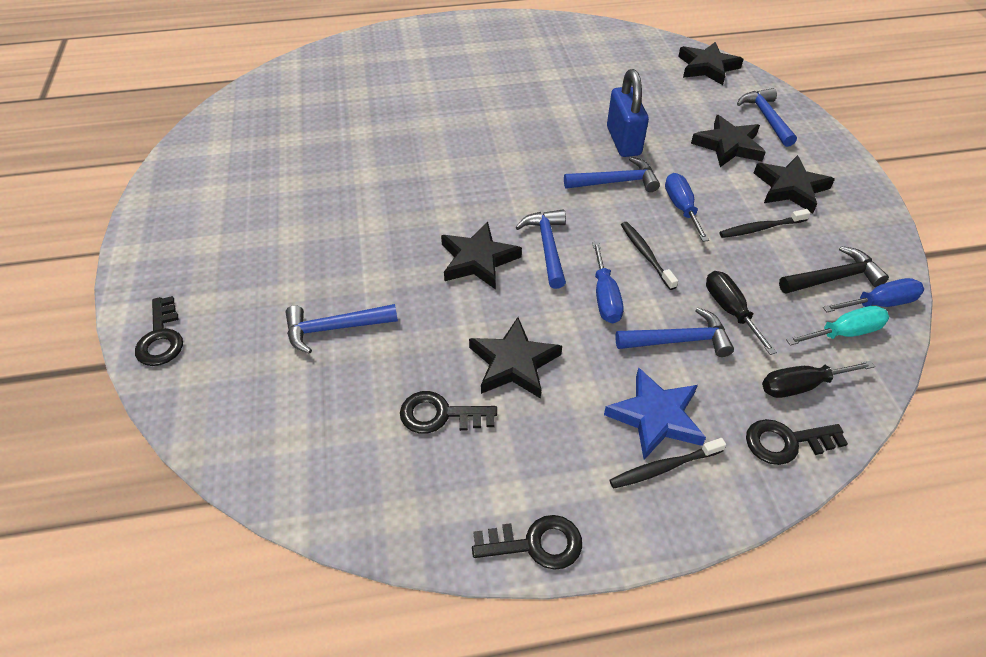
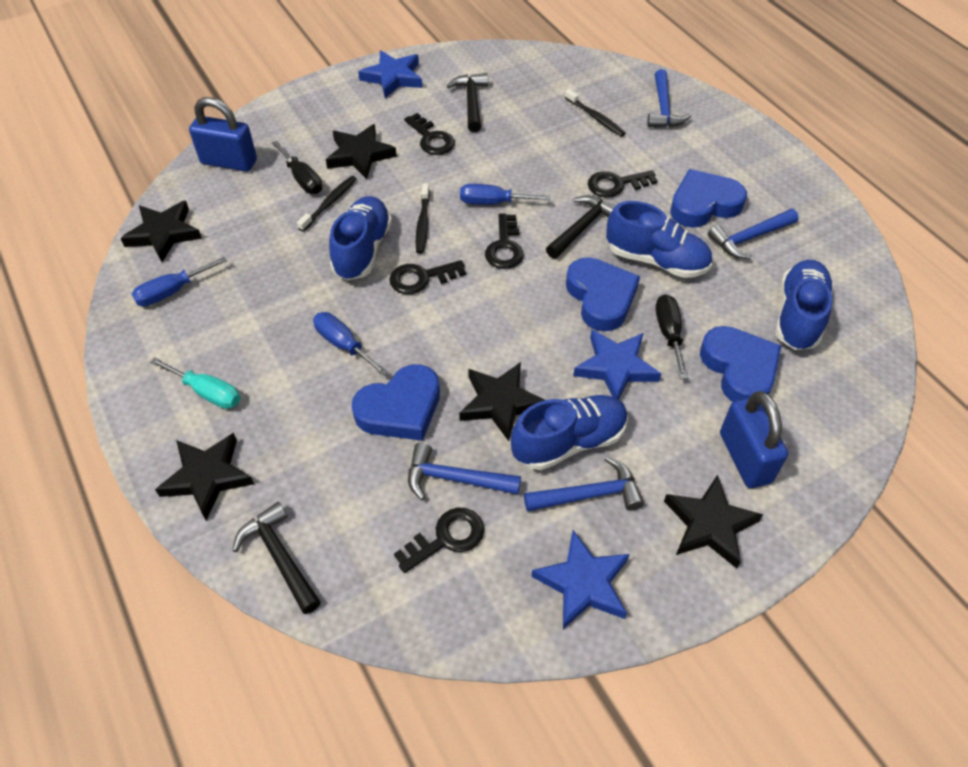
black hammer: [779,246,889,294] = 1 -> [233,502,321,614] [447,73,488,132] [546,195,615,259] = 3
black key: [135,296,183,366] [400,391,497,434] [472,515,582,570] [746,419,848,465] = 4 -> [389,260,466,294] [394,508,484,573] [404,113,455,155] [485,213,524,269] [588,170,658,198] = 5
blue hammer: [285,304,398,354] [516,209,566,289] [564,157,660,192] [615,307,734,357] [737,88,797,147] = 5 -> [408,442,521,500] [524,457,644,512] [647,69,691,127] [708,209,799,259] = 4
blue heart: none = 0 -> [352,364,440,441] [566,257,640,331] [670,169,747,228] [700,326,781,402] = 4
blue padlock: [607,69,649,157] = 1 -> [189,97,257,172] [720,391,788,488] = 2
blue shoe: none = 0 -> [329,196,392,280] [511,395,628,470] [606,201,712,278] [775,260,833,350] = 4
blue star: [604,367,706,460] = 1 -> [358,50,422,98] [531,530,630,629] [573,330,661,399] = 3

